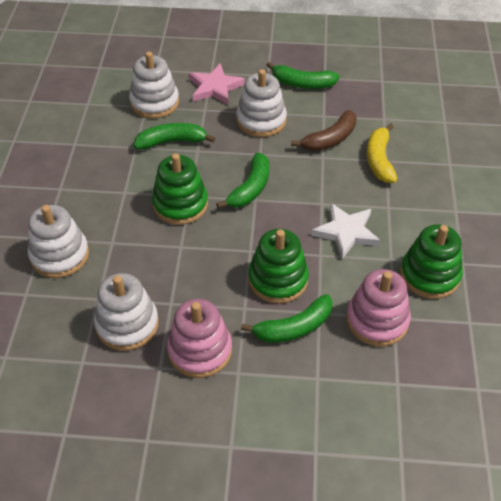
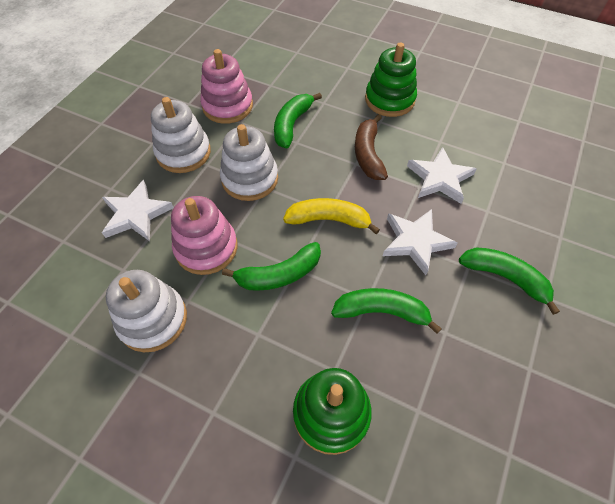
green stacking toy: [152,153,208,225] [248,229,309,304] [400,224,463,299] = 3 -> [293,368,372,455] [365,43,417,117] = 2
pink star: [189,63,245,105] = 1 -> none = 0
white stacking toy: [28,205,89,278] [94,273,159,351] [129,52,179,119] [236,69,287,137] = 4 -> [106,270,187,352] [151,97,211,173] [220,124,278,201] = 3
white star: [311,203,380,259] = 1 -> [102,180,174,241] [383,209,457,275] [407,147,476,204] = 3

